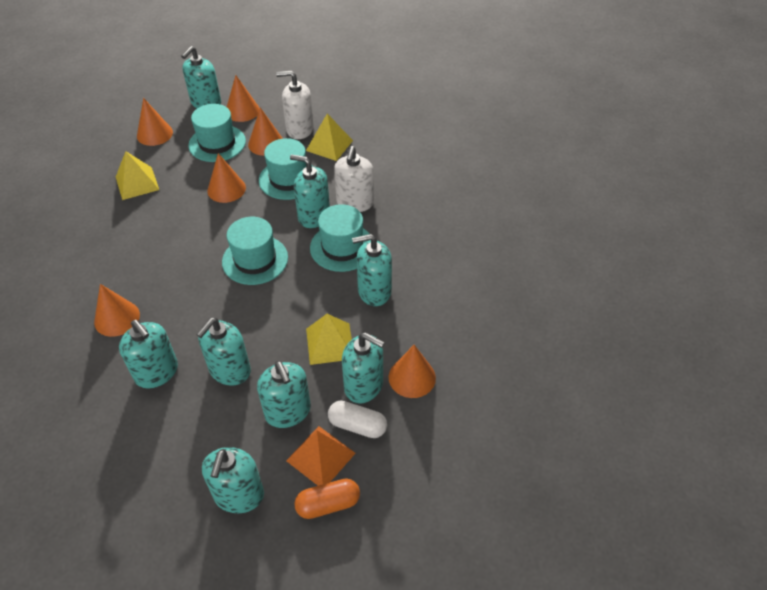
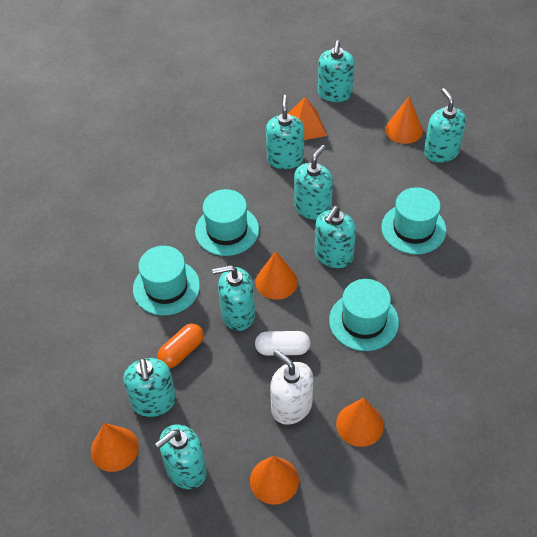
orange cone: [94,284,140,337] [137,98,173,146] [207,153,246,203] [227,75,260,122] [248,107,283,156] [389,345,436,398] = 6 -> [91,423,139,472] [250,456,299,504] [256,251,298,300] [336,398,384,447] [385,97,423,144] = 5
white soap dispenser: [276,71,314,139] [334,146,374,212] = 2 -> [270,350,313,425] = 1
yellow pyramid: [116,151,159,200] [306,114,353,161] [306,314,352,365] = 3 -> none = 0

